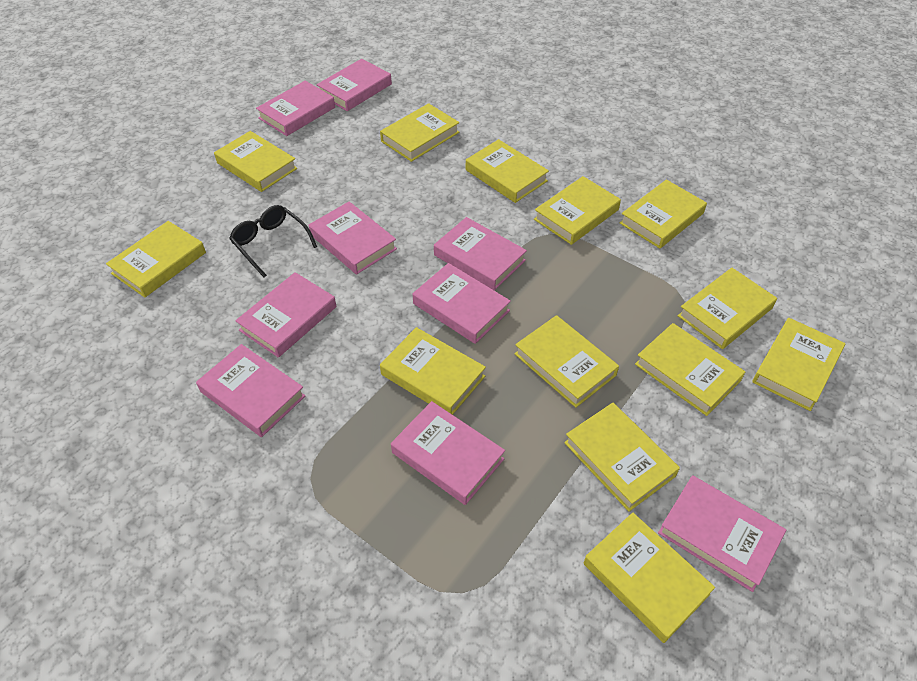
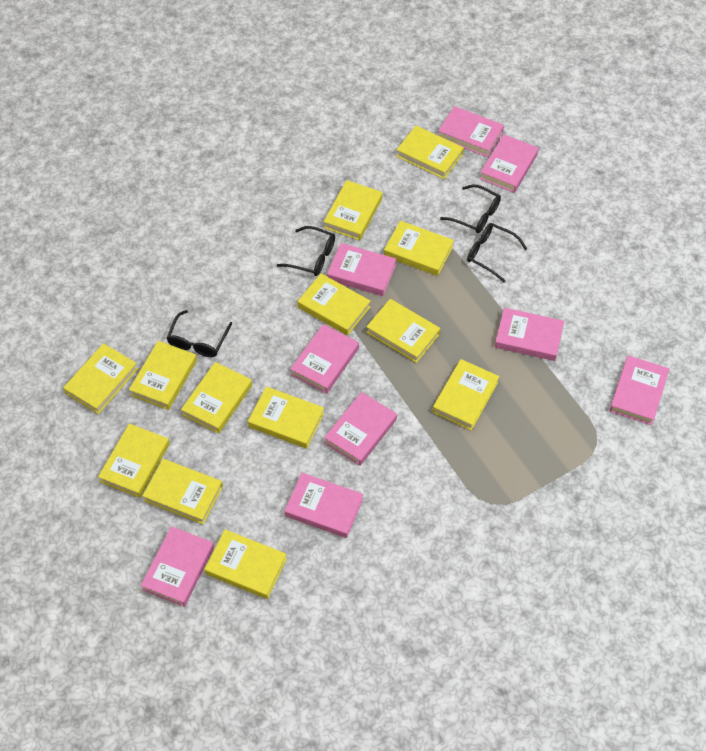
black glasses: [229,205,317,277] = 1 -> [167,310,232,357] [277,226,335,276] [440,184,501,233] [467,223,527,283] = 4

